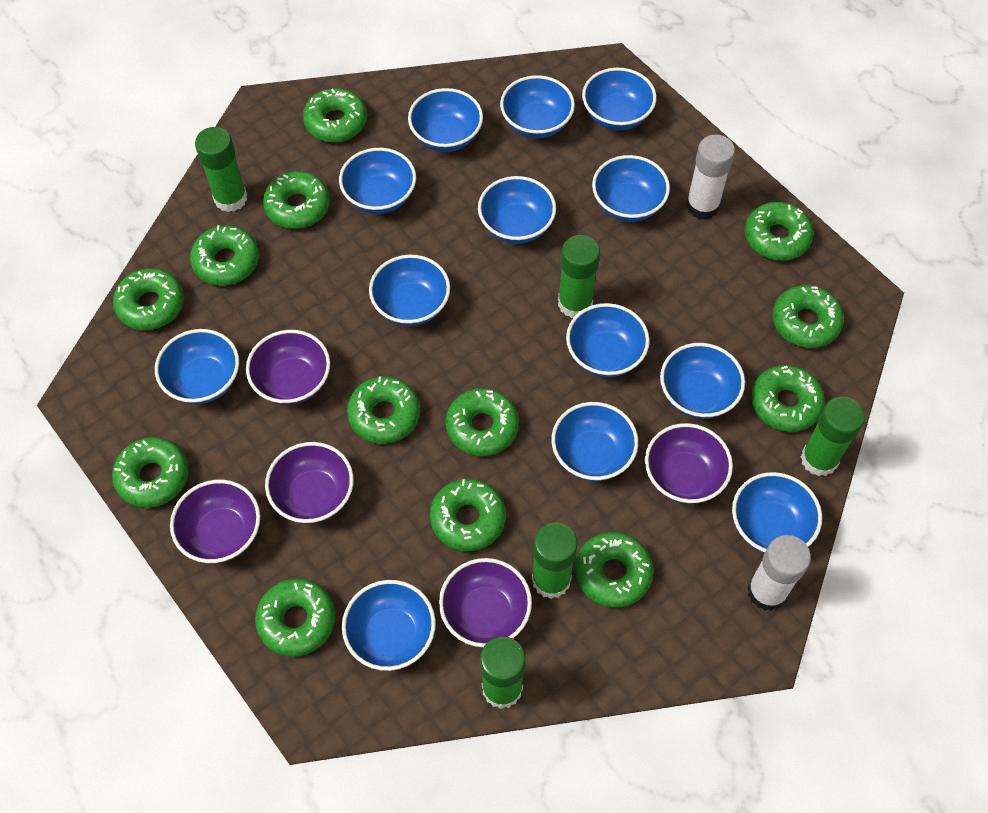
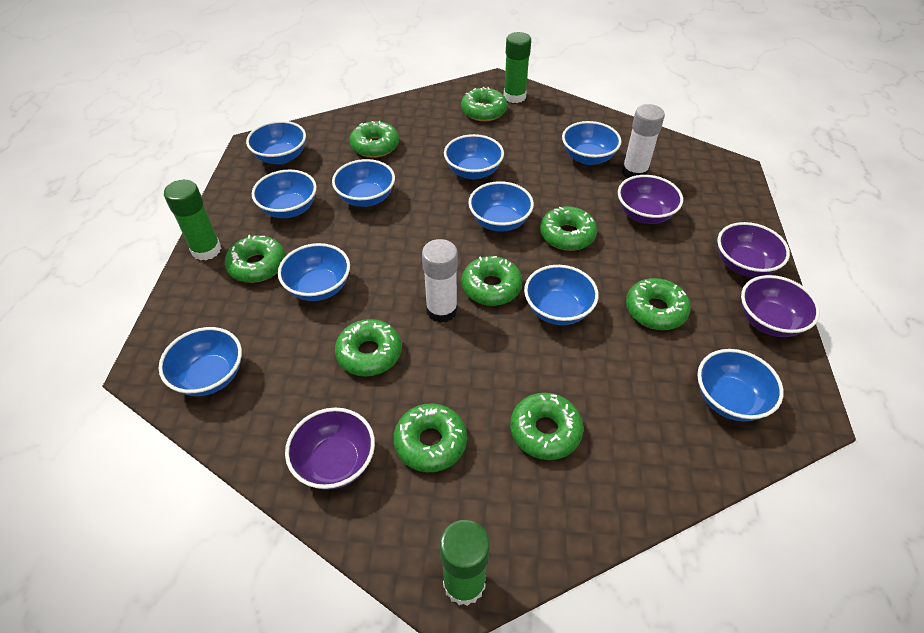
blue bowl: [155,329,239,404] [339,148,416,214] [342,580,436,671] [369,255,450,326] [408,88,483,152] [478,176,556,244] [500,75,575,139] [551,402,638,481] [566,303,650,377] [582,68,656,130] [592,155,670,222] [660,343,745,419] [732,472,822,553] = 13 -> [159,327,242,396] [246,121,306,165] [252,170,317,218] [278,243,350,301] [332,159,395,207] [444,134,504,179] [468,181,534,232] [524,265,599,325] [562,121,621,165] [697,349,784,421] = 10
green donut: [112,437,189,508] [113,268,184,330] [190,225,259,286] [255,578,335,657] [263,171,330,229] [303,88,367,142] [347,376,420,444] [430,479,506,551] [446,388,519,456] [575,532,653,608] [745,202,813,261] [751,365,825,432] [772,285,844,348] = 13 -> [225,235,286,283] [335,319,402,377] [350,121,399,158] [393,403,467,472] [461,87,508,121] [462,256,522,306] [510,393,583,460] [540,206,597,251] [626,278,691,330] = 9
green glue stick: [195,127,247,212] [480,636,526,709] [532,523,578,599] [558,235,600,318] [801,397,865,476] = 5 -> [164,180,221,261] [440,520,490,606] [504,32,531,103] = 3
purple bowl: [170,480,260,563] [246,330,330,405] [265,442,354,523] [439,558,532,647] [645,423,733,504] = 5 -> [285,408,375,490] [618,175,683,224] [717,222,790,277] [741,275,820,337] = 4

